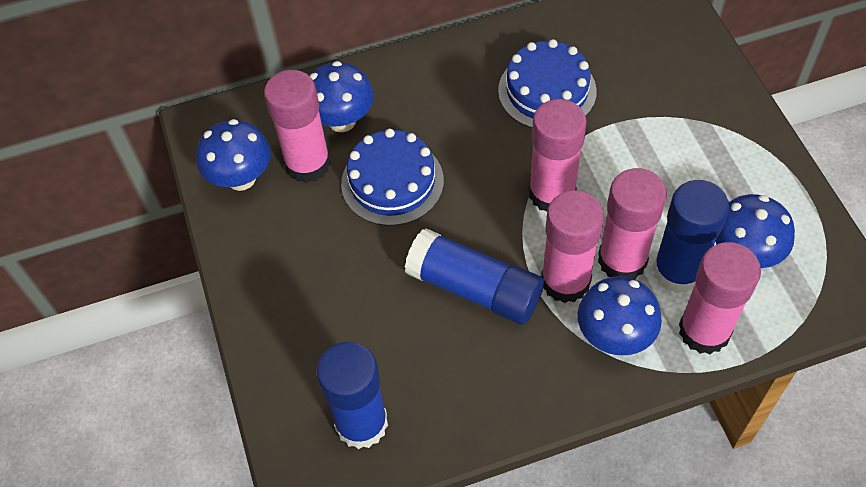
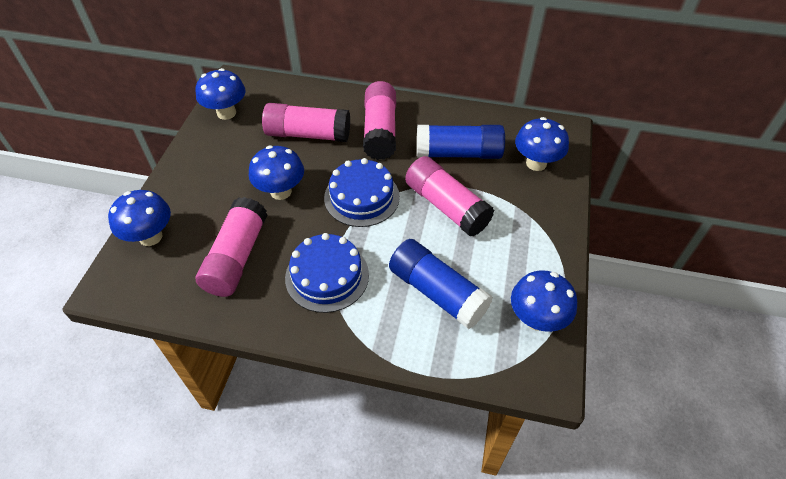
blue glue stick: [316,342,388,449] [405,228,544,325] [653,180,729,293] = 3 -> [389,239,493,329] [417,125,505,159] = 2
blue mushroom: [196,119,271,191] [309,61,374,132] [578,276,662,355] [715,194,795,268] = 4 -> [108,190,171,246] [196,68,246,120] [249,145,304,200] [511,270,577,332] [515,117,569,171] = 5
pink glue stick: [264,70,331,183] [529,99,587,212] [541,190,604,303] [598,168,667,279] [679,242,761,354] = 5 -> [196,197,267,297] [262,103,350,142] [363,81,396,160] [405,156,494,237] = 4

